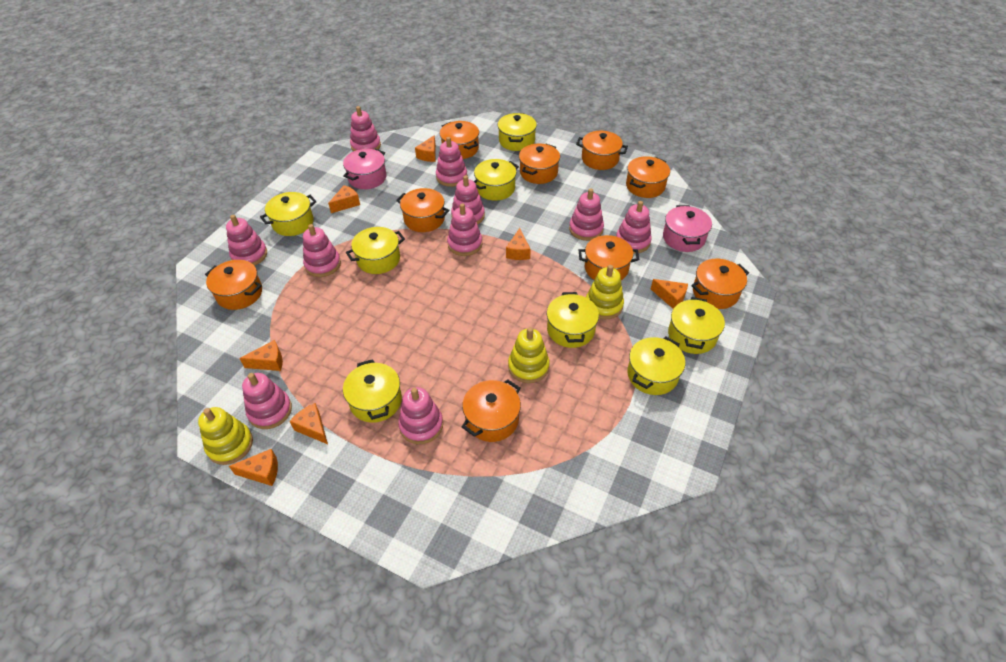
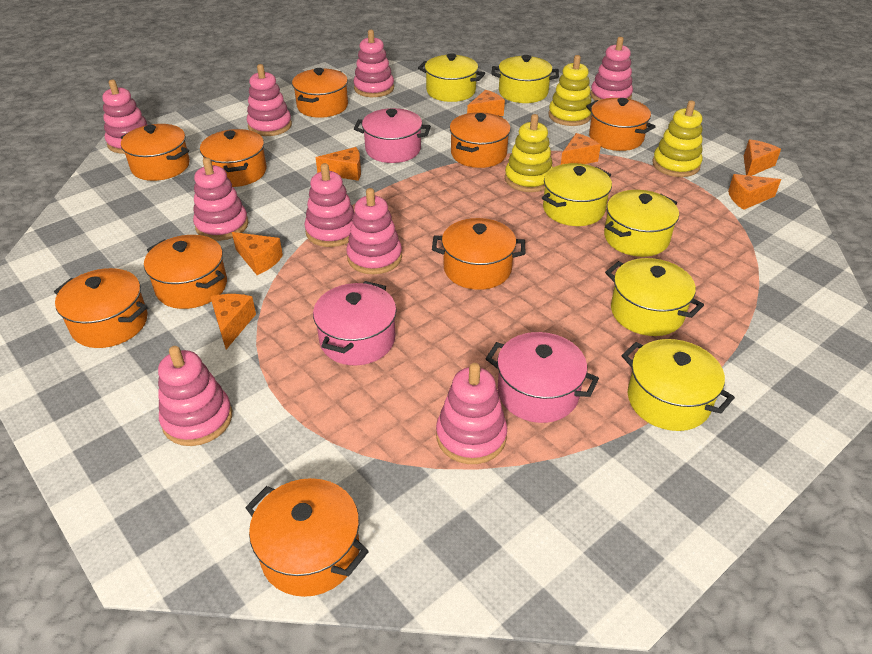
pink pot: [343,149,387,189] [663,205,712,252] = 2 -> [313,281,397,365] [354,108,431,163] [486,332,599,423] = 3
pink stacking toy: [226,215,267,266] [242,373,292,429] [303,224,341,277] [350,106,381,151] [398,387,443,444] [436,137,467,187] [447,203,483,256] [451,175,485,225] [569,188,604,241] [616,201,652,254] = 10 -> [102,80,148,154] [158,346,232,446] [193,158,249,241] [247,64,292,136] [304,163,354,247] [346,188,402,274] [354,30,394,97] [436,363,507,464] [590,37,633,101] = 9
yellow pot: [260,192,317,236] [343,359,402,423] [346,227,405,274] [474,159,519,201] [498,113,537,151] [547,292,599,348] [627,337,685,395] [668,297,725,354] = 8 -> [418,53,485,102] [491,55,559,103] [542,163,612,226] [604,190,679,257] [605,258,704,336] [621,339,735,431] = 6

